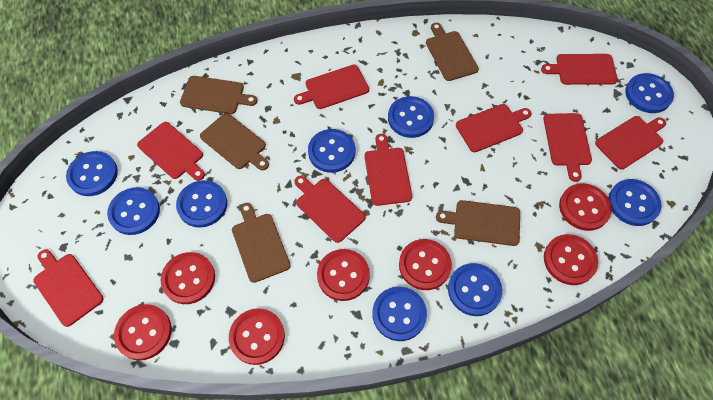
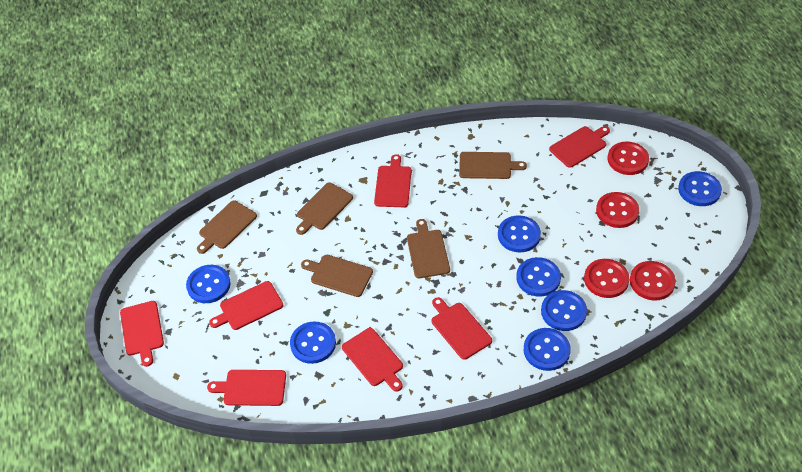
blue button: [66,151,118,196] [107,187,160,235] [176,180,227,228] [308,129,355,173] [372,287,427,341] [388,96,434,138] [448,263,502,316] [608,179,661,226] [625,73,674,113] = 9 -> [186,265,231,303] [290,321,336,364] [498,215,541,252] [516,257,561,297] [524,328,571,371] [541,290,587,331] [678,171,722,206] = 7
red button: [114,304,172,361] [160,252,215,304] [229,308,285,365] [317,249,370,301] [399,239,452,290] [544,234,598,285] [559,183,612,231] = 7 -> [584,259,630,298] [596,192,639,228] [608,141,649,175] [630,261,676,300] = 4
red cutting board: [33,249,104,327] [137,122,205,181] [294,65,369,109] [294,176,365,243] [364,134,412,206] [456,104,531,152] [541,54,618,85] [543,113,592,182] [595,116,666,169] = 9 -> [120,301,164,367] [207,370,286,406] [209,281,283,330] [342,328,403,392] [374,154,412,207] [431,297,492,360] [549,126,610,168] = 7

